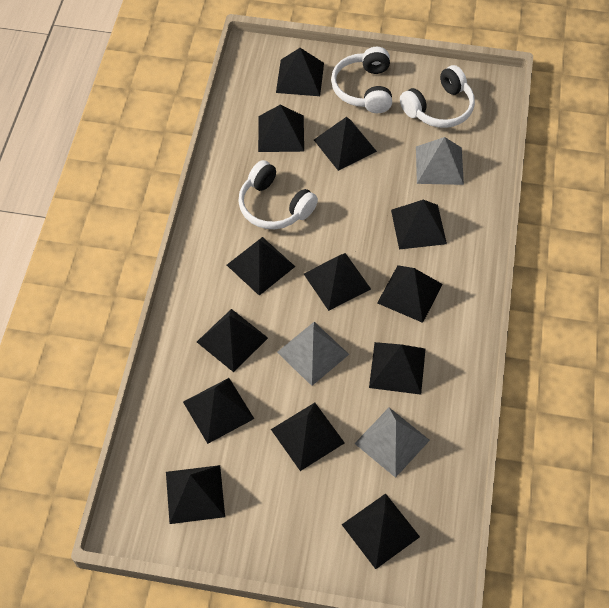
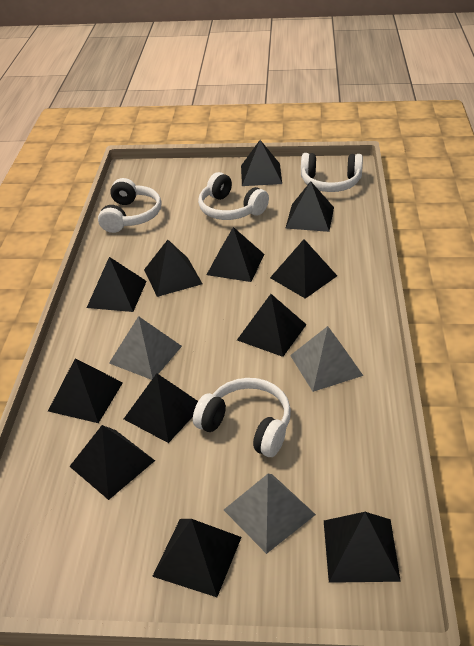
black pyramid: [166,465,225,524] [183,378,254,444] [197,309,268,372] [227,237,296,296] [258,105,304,152] [271,403,345,471] [276,48,324,96] [304,253,371,311] [314,117,377,171] [342,494,420,569] [369,342,426,395] [377,265,443,323] [391,200,447,249] = 13 -> [48,358,123,423] [69,425,155,500] [87,257,147,312] [124,373,198,443] [144,240,202,297] [152,519,241,597] [207,227,264,282] [237,294,307,357] [241,140,282,186] [270,239,337,299] [285,181,334,232] [324,512,401,583] = 12
white headphones: [238,160,318,229] [331,47,392,113] [400,65,475,128] = 3 -> [98,178,162,233] [193,378,291,457] [198,172,269,220] [301,153,363,192] = 4

